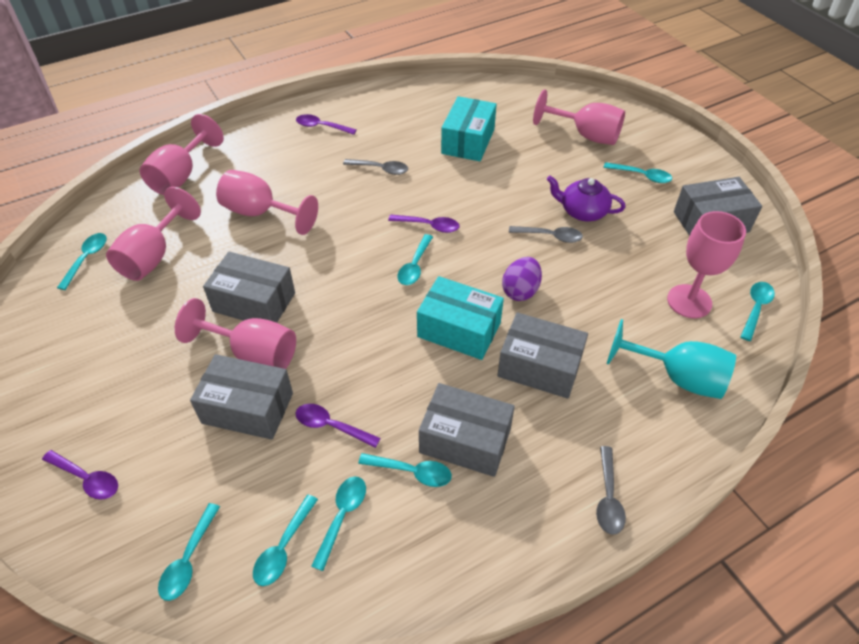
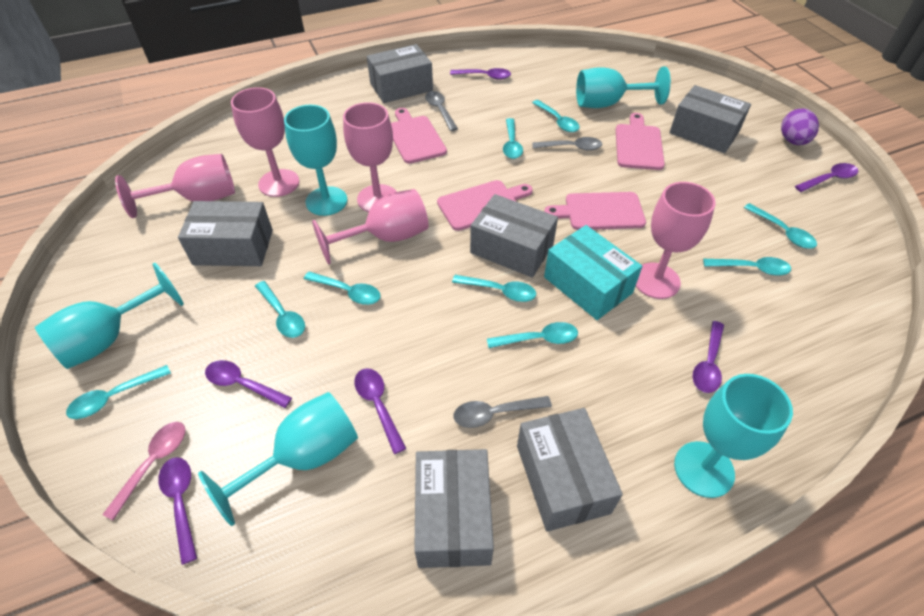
grey box: [190,354,293,440] [203,252,295,323] [419,383,515,477] [497,312,588,399] [674,177,762,236] = 5 -> [178,201,273,266] [367,44,433,103] [414,449,494,568] [470,194,558,278] [517,408,623,532] [669,85,751,153] = 6
pink cutting board: none = 0 -> [391,108,447,164] [437,180,533,231] [544,192,646,230] [616,113,665,170] = 4
pink goblet: [106,187,201,281] [140,114,224,195] [175,298,296,369] [216,170,318,235] [533,89,625,145] [667,211,746,318] = 6 -> [115,154,235,218] [231,87,299,197] [312,189,429,265] [343,102,397,212] [636,182,716,299] = 5
pink spoon: none = 0 -> [102,422,186,521] = 1
purple spoon: [42,450,118,500] [296,114,357,135] [296,404,381,448] [388,214,459,233] = 4 -> [158,457,197,565] [205,360,292,408] [354,368,407,454] [450,68,511,80] [693,321,724,393] [795,163,858,192] = 6
purple teapot: [547,176,625,221] = 1 -> none = 0
turquoise box: [417,276,504,360] [441,96,497,161] = 2 -> [544,225,642,320] = 1
turquoise goblet: [607,319,736,399] = 1 -> [35,263,184,369] [198,392,358,526] [284,105,347,216] [576,66,671,108] [674,374,793,498] = 5
turquoise spoon: [57,233,107,290] [158,503,220,601] [253,495,318,586] [311,476,366,571] [358,453,452,487] [397,234,433,285] [603,162,672,183] [740,282,775,341] = 8 -> [66,365,171,419] [255,281,305,338] [304,272,381,305] [452,275,536,302] [487,322,578,348] [503,118,523,159] [532,100,580,132] [703,257,791,276] [744,203,817,249] = 9

